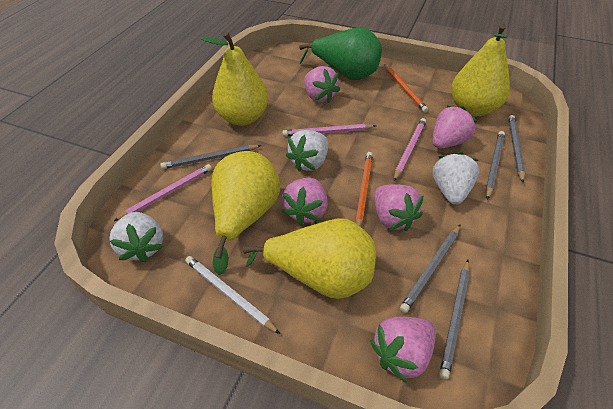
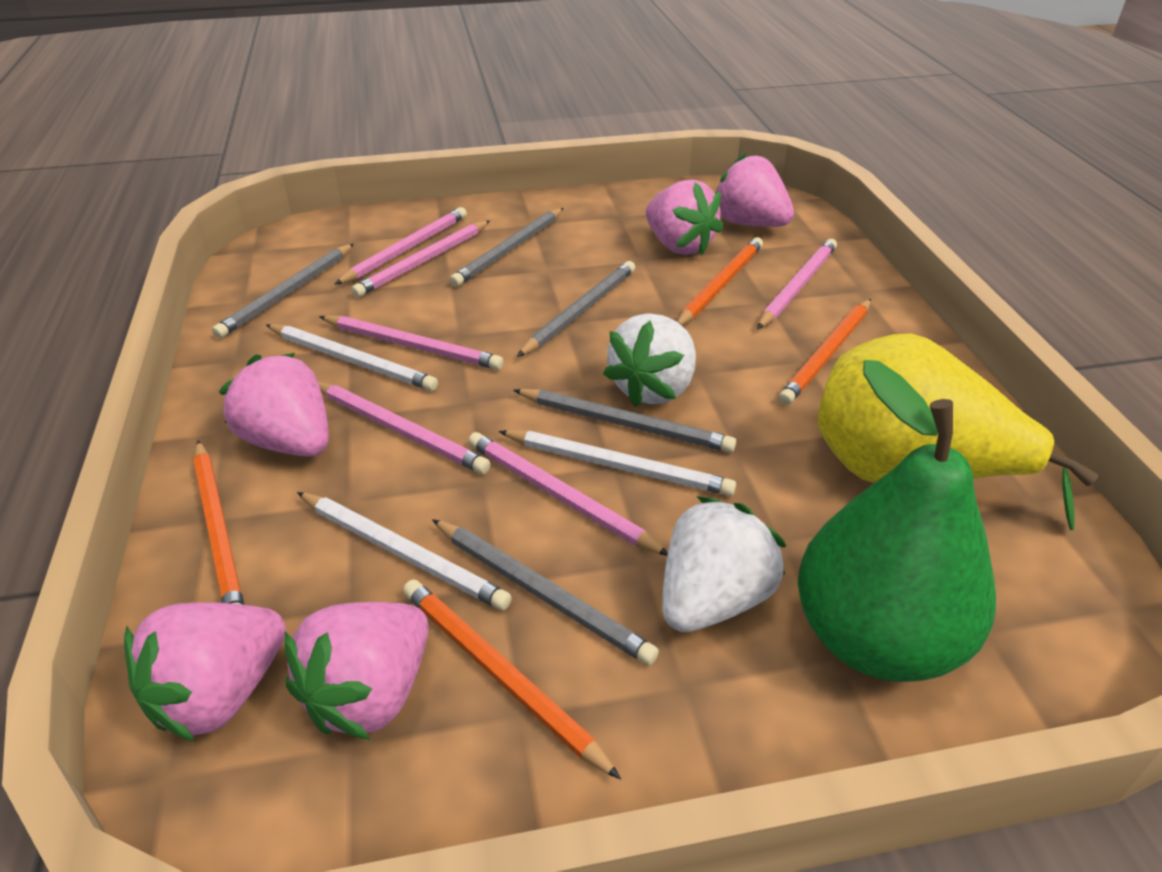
orange pencil: [355,152,373,227] [384,64,428,113] = 2 -> [193,440,245,605] [403,579,621,780] [677,237,763,325] [778,299,871,405] = 4
pink pencil: [114,164,212,221] [282,124,376,136] [394,118,426,181] = 3 -> [318,382,491,474] [319,315,503,370] [334,207,467,285] [351,220,490,297] [468,432,668,556] [757,239,837,329] = 6
white pencil: [185,256,280,334] = 1 -> [266,324,438,391] [297,492,512,610] [499,430,736,496] = 3
white strawberry: [109,212,164,262] [286,130,328,171] [433,152,479,205] = 3 -> [603,313,696,407] [662,496,786,632] = 2
yellow pear: [200,32,269,126] [211,151,280,275] [243,218,376,299] [451,24,510,116] = 4 -> [818,333,1098,530] = 1

